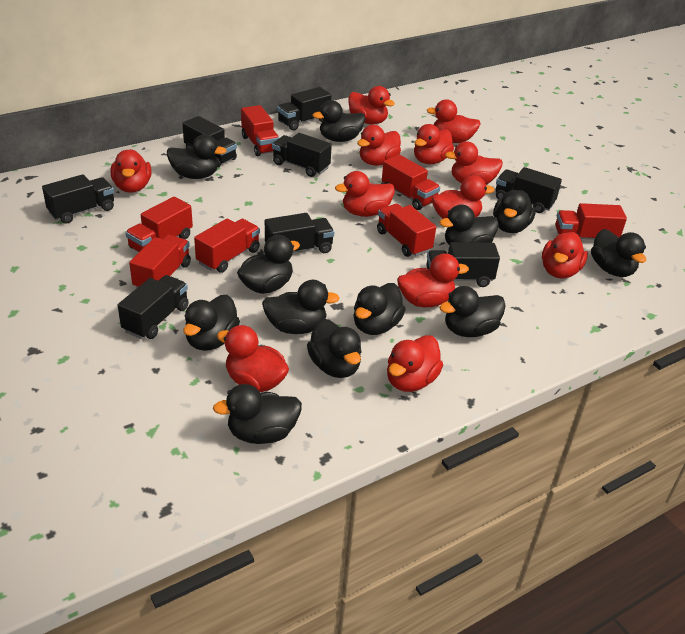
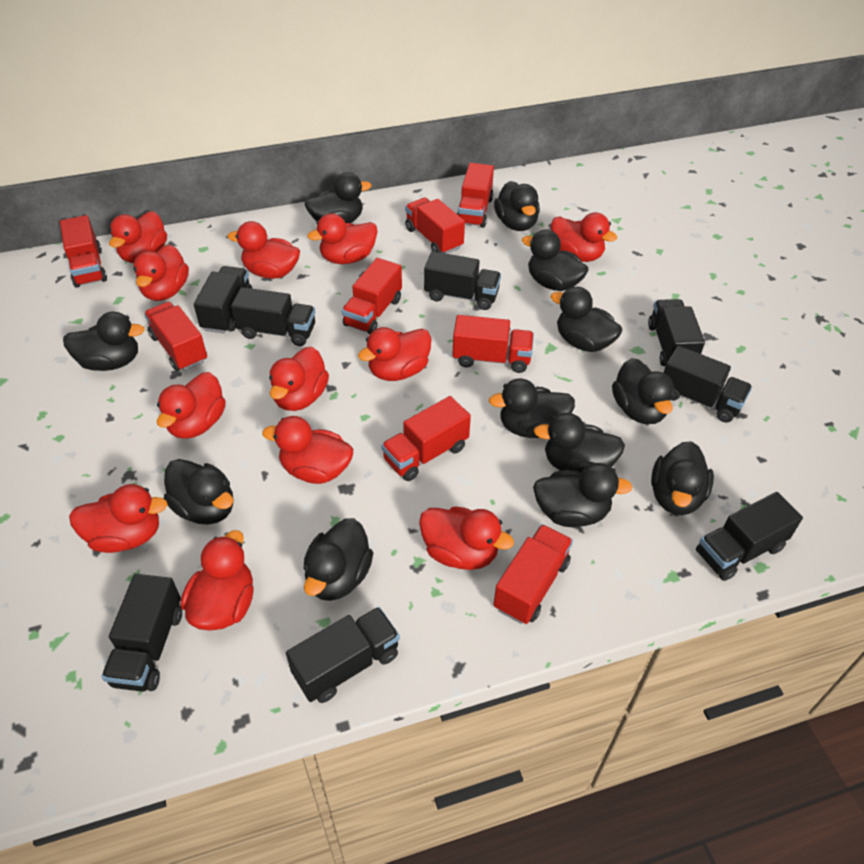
red truck: [125,196,193,252] [129,235,191,289] [194,218,260,273] [241,105,279,156] [377,204,436,257] [382,154,440,210] [555,203,627,240] = 7 -> [60,215,107,288] [144,302,207,371] [342,258,402,334] [381,396,471,481] [405,198,465,254] [452,315,534,373] [457,163,494,228] [493,524,573,624] = 8

